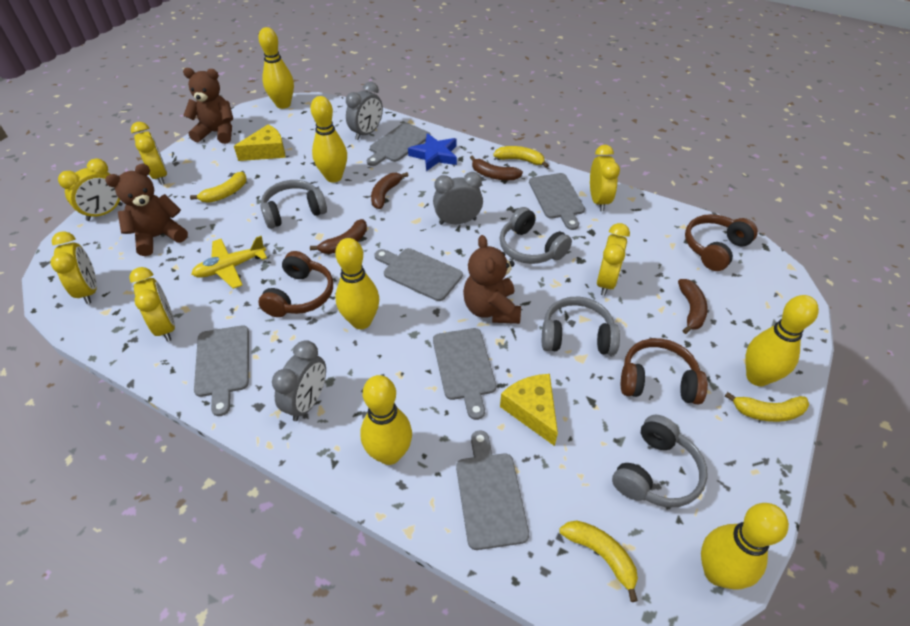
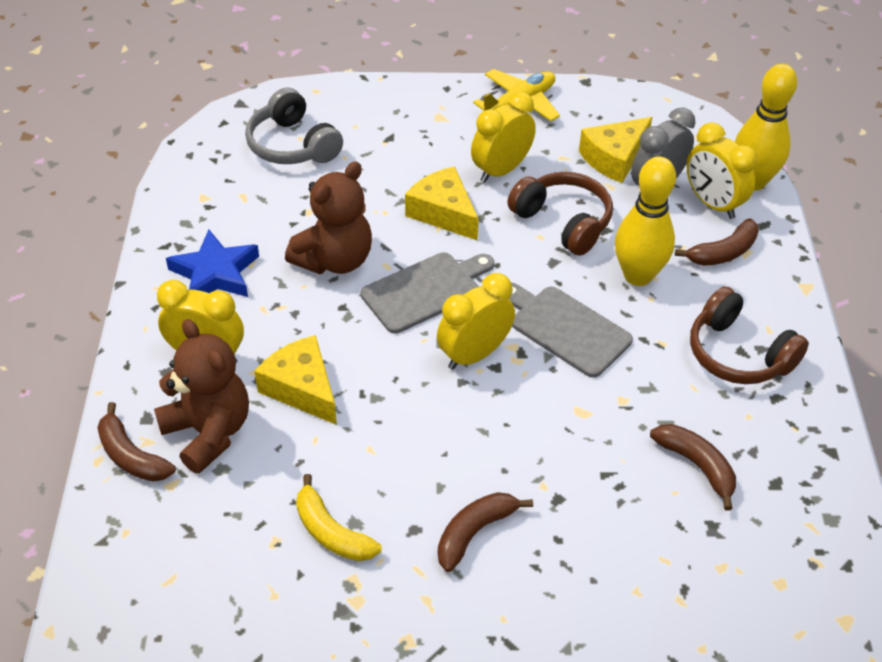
brown headphones: [258,251,333,317] [621,338,708,405] [685,214,758,271] = 3 -> [507,172,613,256] [690,286,809,384] = 2
brown teddy bear: [105,164,188,256] [183,68,233,144] [463,235,521,324] = 3 -> [154,319,249,474] [285,161,372,274] = 2
grey clock: [272,340,326,421] [346,82,383,140] [433,172,483,225] = 3 -> [631,108,696,198] = 1
grey cutting board: [194,325,249,416] [367,122,430,166] [375,248,463,301] [433,328,496,420] [456,431,529,550] [529,173,585,230] = 6 -> [361,252,494,334] [508,283,633,378] = 2
grey headphones: [260,180,327,229] [500,207,572,264] [542,297,620,355] [612,415,708,508] = 4 -> [245,88,343,164] = 1
yellow banana: [190,172,247,203] [493,146,549,168] [559,520,638,602] [725,392,809,422] = 4 -> [296,474,381,561] = 1
yellow bowling pin: [258,27,294,109] [311,96,347,183] [335,238,379,329] [360,375,412,465] [701,503,789,590] [745,295,819,386] = 6 -> [615,157,676,286] [735,64,797,191] = 2
yellow cheese: [234,124,285,161] [500,374,558,446] = 2 -> [255,335,337,425] [405,166,479,240] [579,117,652,183] = 3
yellow clock: [51,231,97,304] [58,158,123,221] [129,267,175,342] [131,122,167,185] [590,145,620,211] [597,223,630,296] = 6 -> [157,280,244,363] [437,273,515,370] [471,92,536,183] [686,122,757,219] = 4

